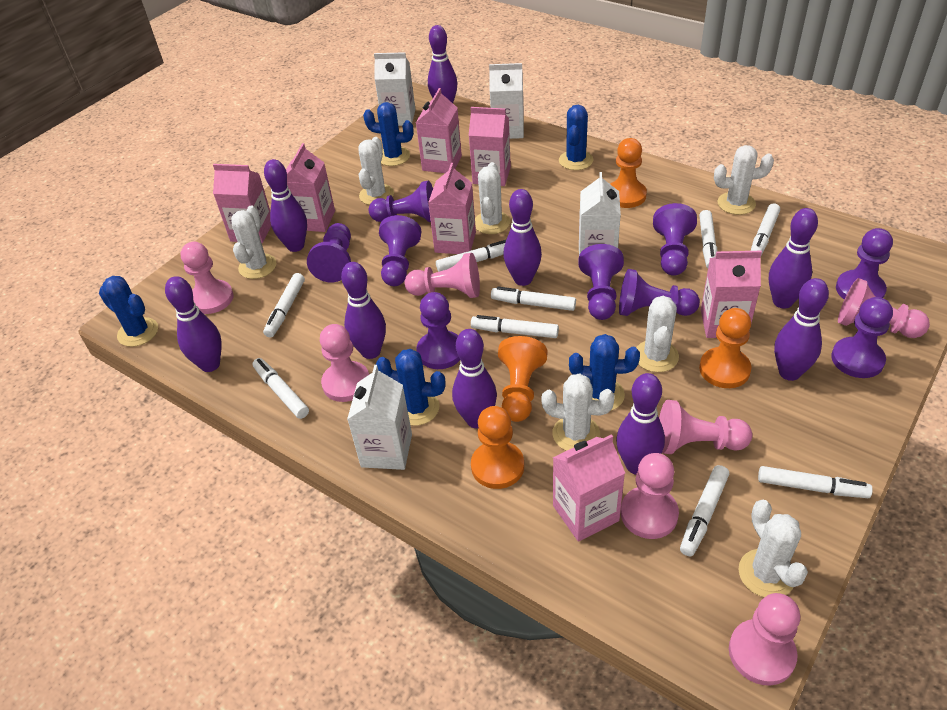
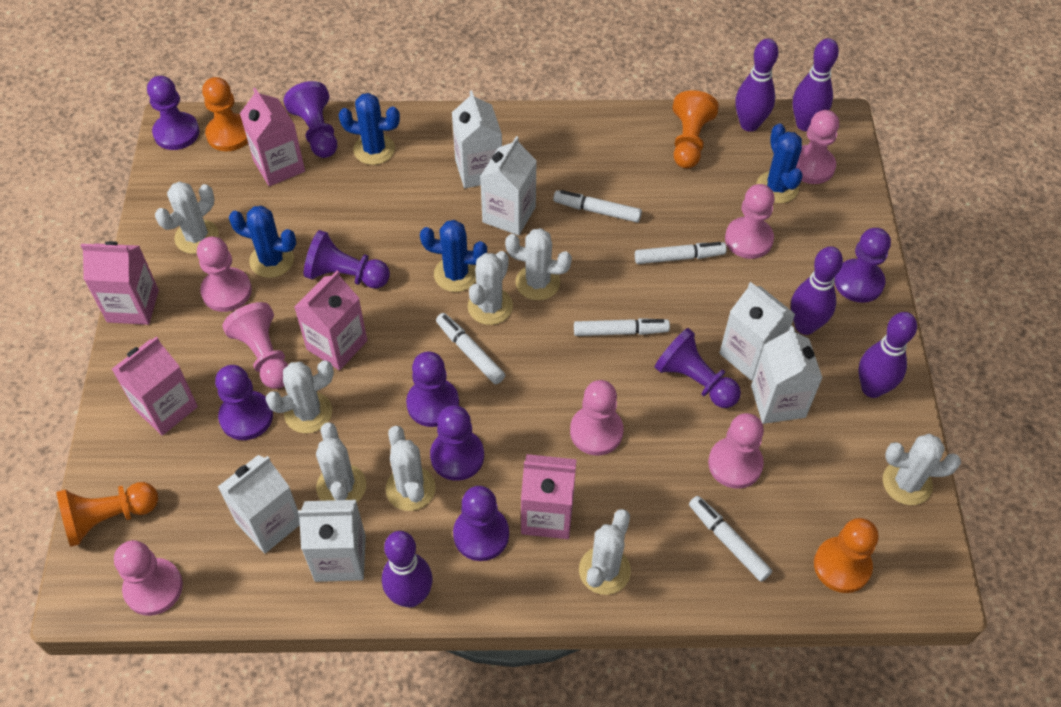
blue cactus: [99,276,158,347] [363,102,414,166] [376,349,446,426] [559,105,593,170] [569,334,640,411] = 5 -> [229,206,296,278] [339,93,400,165] [420,220,487,292] [757,123,802,203] = 4
pink carton: [213,164,271,243] [286,143,335,232] [416,88,462,173] [428,163,476,254] [469,107,511,186] [553,434,625,542] [701,251,762,338] = 7 -> [81,241,159,325] [112,336,198,436] [240,88,305,186] [294,270,367,370] [521,454,577,539] = 5
purple bowling pin: [165,276,222,372] [264,159,307,252] [341,262,386,359] [428,25,457,103] [452,329,497,428] [503,189,542,286] [616,373,665,475] [769,208,818,309] [774,278,829,381] = 9 -> [382,531,433,607] [735,39,779,132] [791,246,843,335] [793,38,839,131] [859,312,917,398] = 5
white cactus: [231,206,277,279] [358,137,394,205] [475,162,510,234] [541,373,615,451] [636,296,679,372] [714,145,774,215] [739,500,808,597] = 7 -> [155,182,219,254] [266,360,334,433] [316,422,366,502] [386,426,436,511] [468,251,513,325] [505,228,572,301] [579,509,631,595] [883,434,961,505] = 8
white carton: [347,365,412,470] [374,52,415,126] [489,63,524,139] [579,172,621,255] = 4 -> [218,455,300,553] [298,500,366,582] [452,90,502,188] [480,136,537,235] [719,282,795,381] [751,326,822,424] = 6
white marker: [252,358,309,419] [263,273,305,338] [436,240,506,272] [471,315,559,338] [491,287,576,311] [680,465,729,556] [699,210,717,268] [751,203,780,255] [758,466,873,498] = 9 -> [436,313,505,384] [553,190,642,223] [574,318,670,336] [635,242,727,264] [689,496,772,582] = 5

